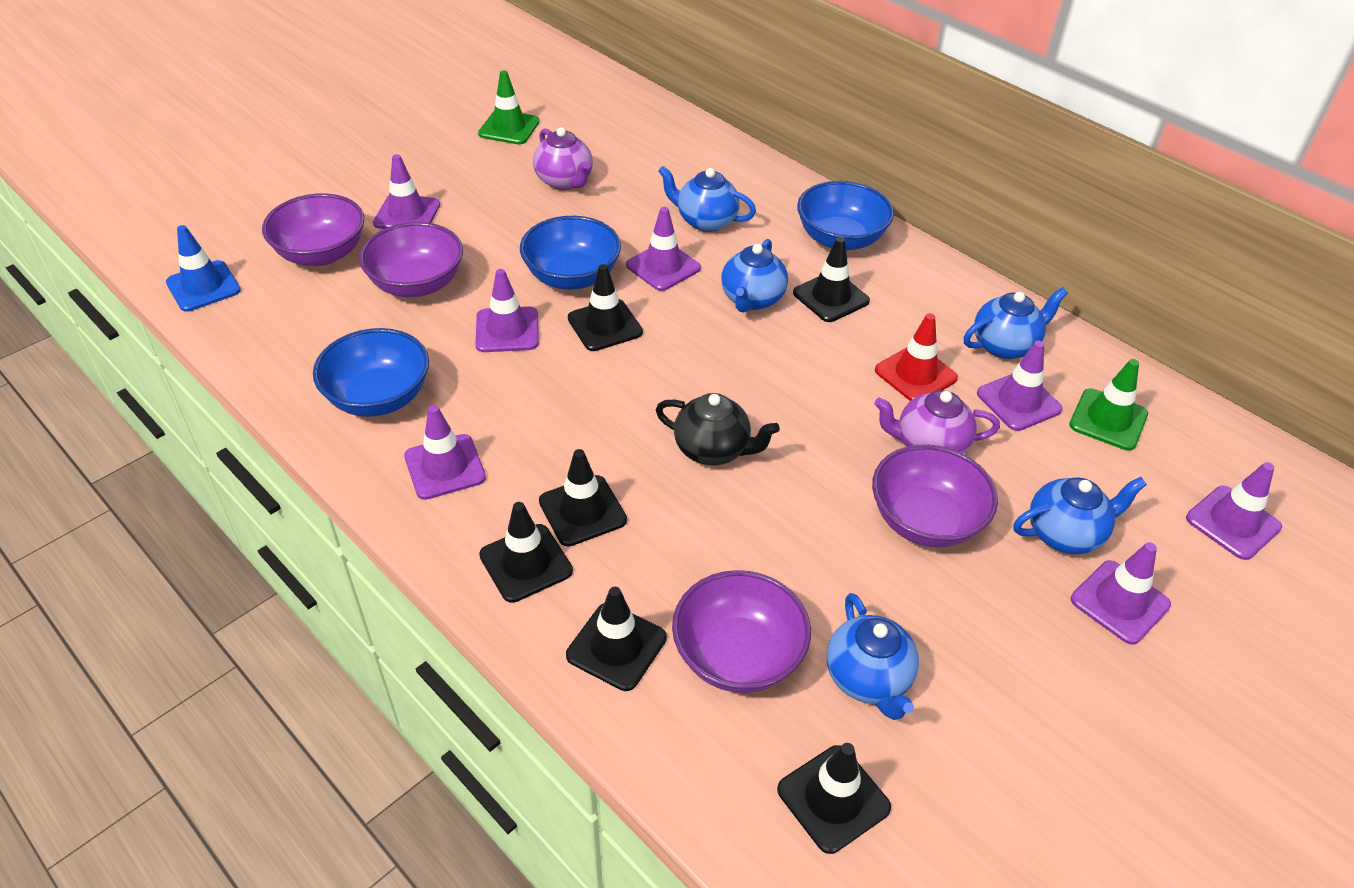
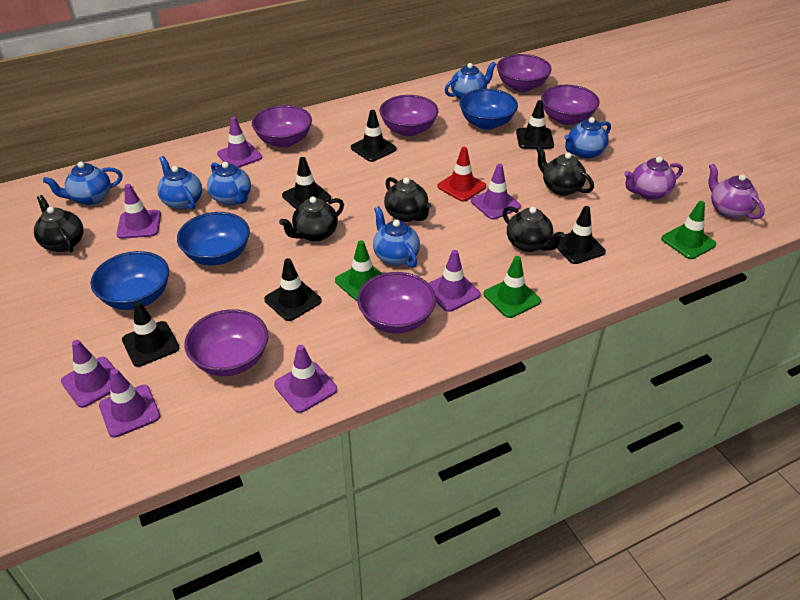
black teapot: [656,393,780,465] = 1 -> [34,195,83,252] [279,197,344,242] [384,177,431,222] [503,206,565,252] [536,146,594,196] = 5
blue teapot: [658,166,756,232] [721,239,788,313] [827,593,919,720] [964,287,1068,359] [1013,477,1147,554] = 5 -> [43,162,122,205] [157,156,202,210] [207,162,251,205] [373,206,420,268] [445,61,496,99] [564,117,611,159] = 6
blue traffic cone: [166,225,241,312] = 1 -> none = 0
green traffic cone: [478,70,540,144] [1069,359,1148,451] = 2 -> [335,240,382,301] [484,256,541,318] [661,201,717,259] = 3
purple bowl: [262,193,365,266] [359,222,463,297] [672,570,811,693] [872,445,998,547] = 4 -> [184,309,268,376] [252,105,312,148] [357,272,436,333] [380,95,438,136] [497,54,552,92] [541,85,600,125] = 6

